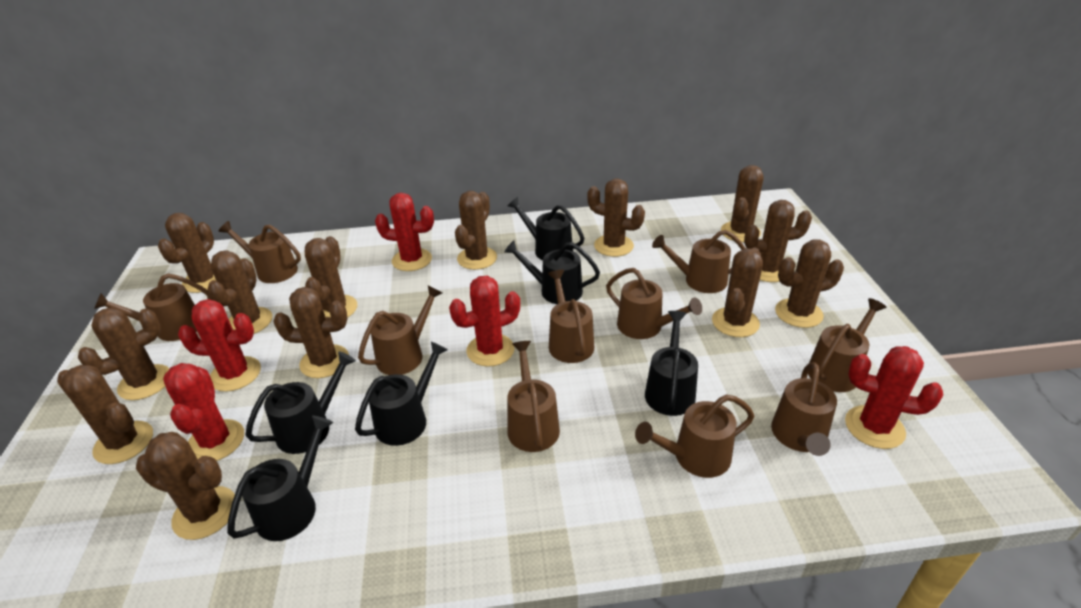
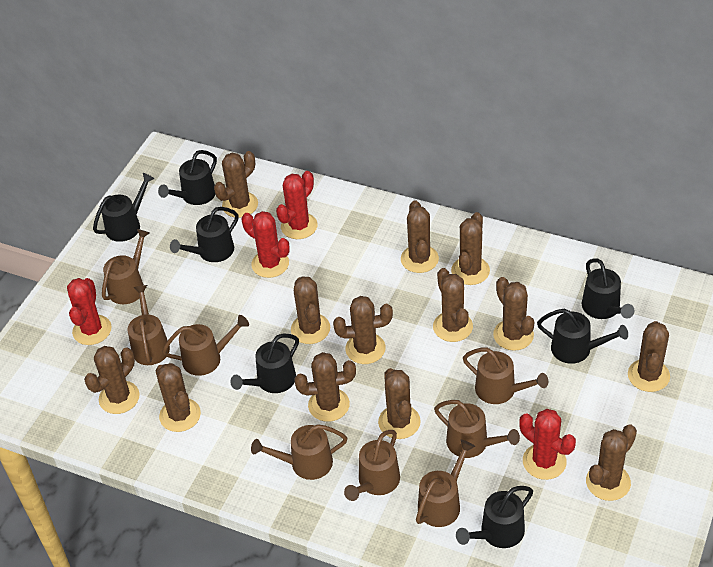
black watering can: [227,415,333,541] [245,351,356,454] [355,342,448,446] [504,240,600,304] [508,197,584,260] [645,311,698,416] = 6 -> [93,173,155,242] [158,150,217,205] [170,207,238,262] [231,334,299,393] [456,486,533,548] [537,309,628,364] [582,258,635,319] = 7
brown watering can: [94,273,212,341] [219,221,301,283] [358,285,442,375] [507,341,560,452] [548,270,594,363] [606,268,702,339] [635,394,754,478] [652,230,745,293] [771,362,837,456] [808,298,886,392] = 10 -> [102,229,149,304] [127,285,170,365] [162,315,249,376] [251,424,347,480] [344,430,400,501] [416,440,475,527] [434,400,520,458] [463,348,548,404] = 8
red cactus: [163,363,244,461] [178,299,261,392] [375,193,434,271] [449,276,520,367] [845,346,943,449] = 5 -> [67,278,112,345] [242,211,290,278] [276,171,318,239] [519,409,576,480] = 4

